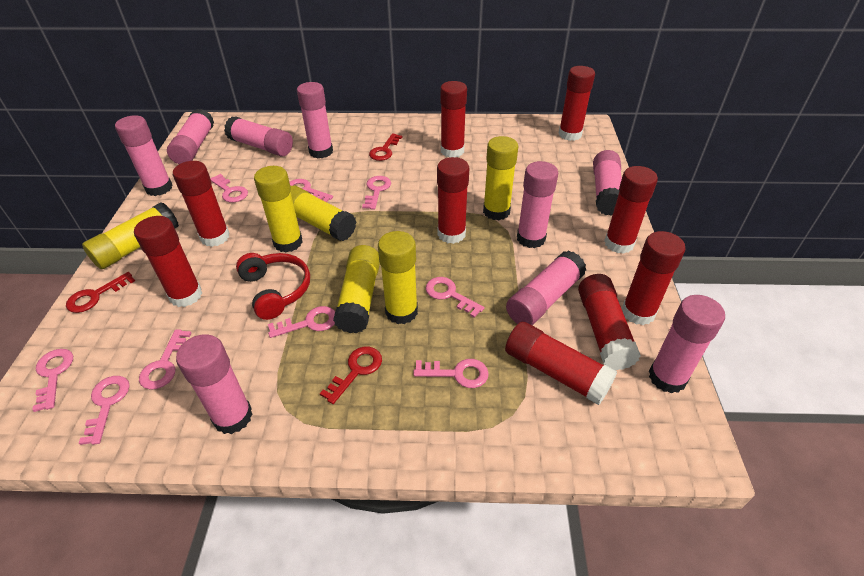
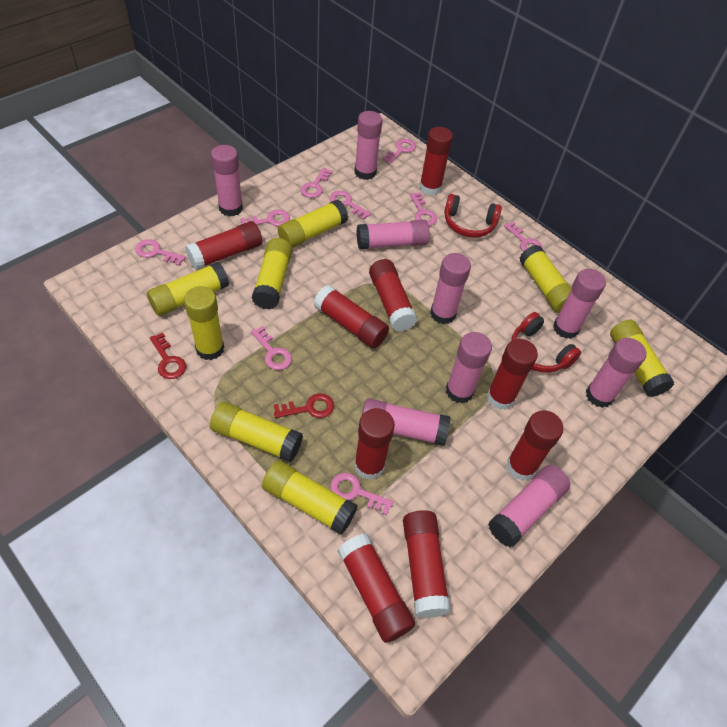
red headphones: [236,253,310,320] = 1 -> [444,194,502,238] [511,312,581,373] = 2
red key: [66,272,135,313] [320,347,382,404] [369,133,402,161] = 3 -> [150,333,186,379] [274,393,334,418] = 2
yellow glue stick: [82,202,179,269] [254,166,303,252] [290,186,356,241] [333,245,380,333] [378,231,418,324] [483,136,518,220] = 6 -> [147,262,229,316] [184,286,224,360] [210,402,303,462] [252,238,292,309] [262,461,358,535] [278,200,348,248] [520,245,572,313] [610,320,674,397] = 8

